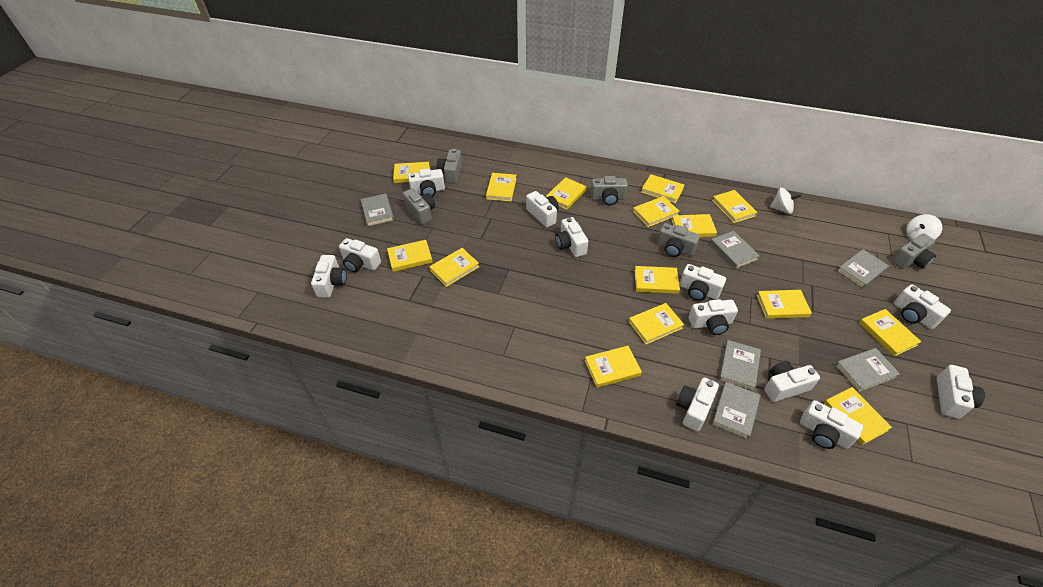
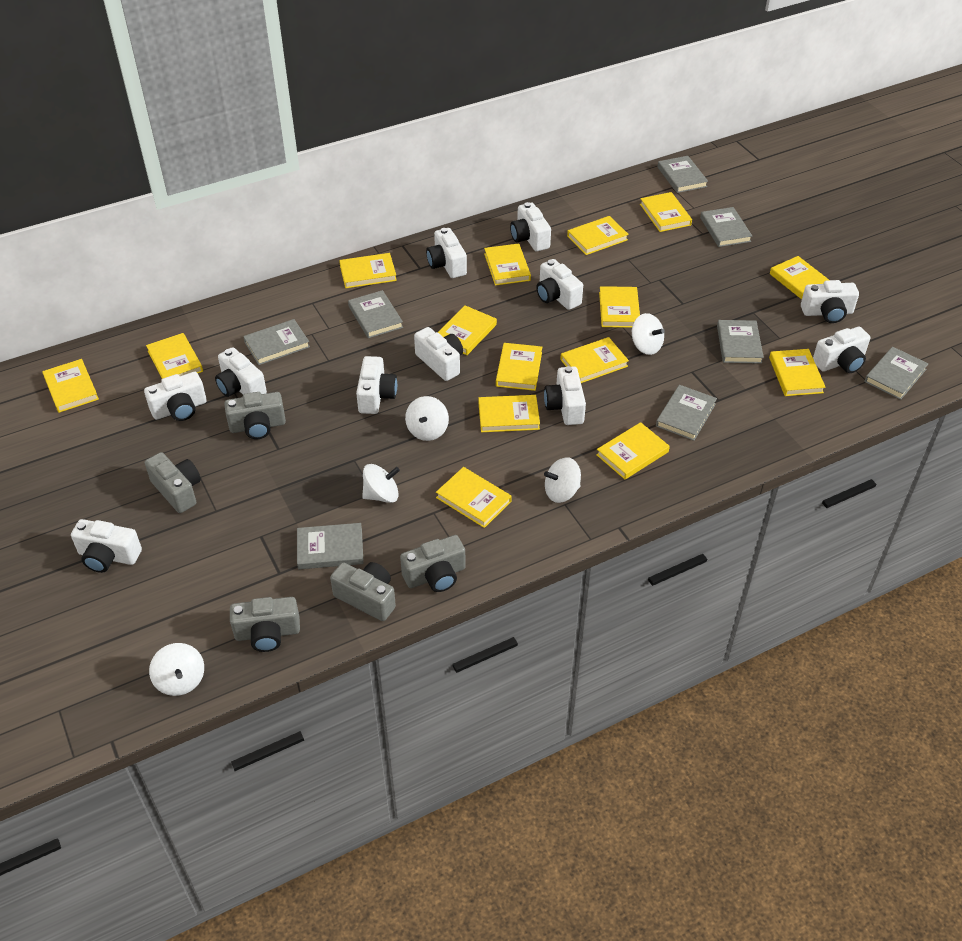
grey book: [361,194,394,227] [710,231,760,269] [712,382,761,439] [719,340,761,391] [835,348,900,392] [837,249,889,288] = 6 -> [243,319,310,365] [297,523,364,569] [348,290,403,338] [656,385,717,441] [657,156,708,193] [700,207,752,247] [717,320,764,364] [864,347,929,400] = 8
white camera: [311,255,347,297] [339,238,381,272] [408,168,445,197] [526,191,559,227] [555,217,588,257] [676,377,719,431] [679,264,726,301] [688,299,738,335] [764,361,820,402] [800,400,863,449] [894,284,951,329] [936,365,985,419] = 12 -> [71,519,142,573] [144,372,207,421] [215,347,267,397] [356,356,397,414] [414,327,463,381] [426,228,467,278] [510,202,551,251] [536,259,583,310] [544,366,586,425] [801,280,859,323] [813,327,871,373] = 11
white spinning top: [770,188,801,214] [906,214,942,240] = 2 -> [149,643,204,696] [362,464,400,503] [405,396,449,441] [544,457,581,503] [632,313,665,355] = 5

